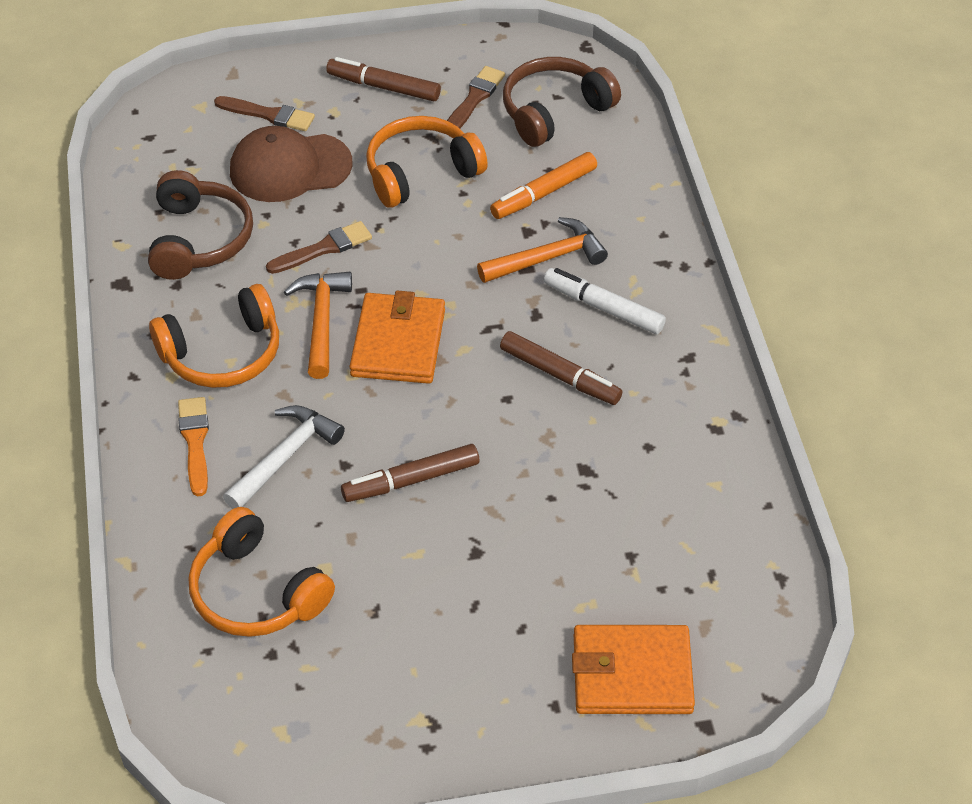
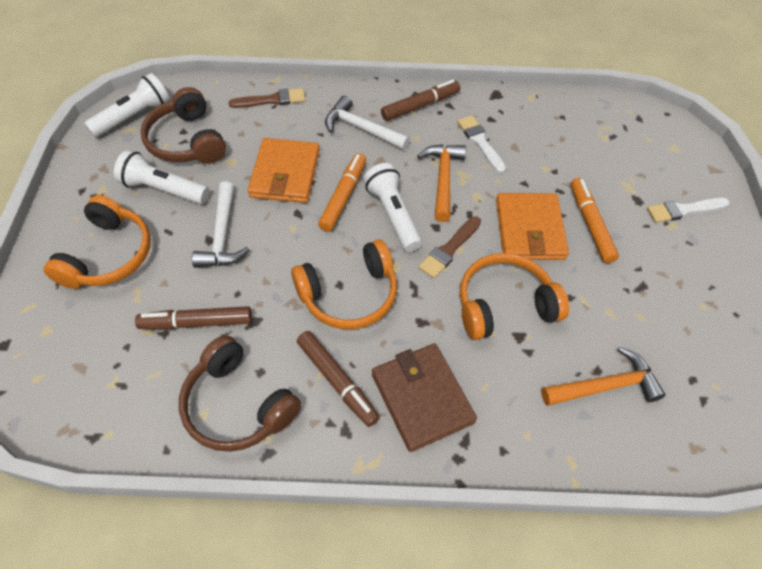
brown brush: [214,96,315,131] [266,221,372,274] [447,66,505,128] = 3 -> [229,88,305,108] [418,217,481,278] = 2
brown cap: [230,126,352,202] = 1 -> none = 0
brown wallet: none = 0 -> [372,343,477,452] = 1
orange brush: [178,397,209,497] = 1 -> none = 0
orange marker: [490,152,597,219] = 1 -> [318,153,366,232] [571,178,619,263] = 2
white brush: none = 0 -> [457,115,506,173] [647,198,729,223] = 2
white flashlight: none = 0 -> [84,73,170,137] [114,150,209,204] [363,163,422,252] = 3
white hammer: [223,405,345,509] = 1 -> [192,181,249,268] [325,95,410,150] = 2
white marker: [544,268,666,334] = 1 -> none = 0

